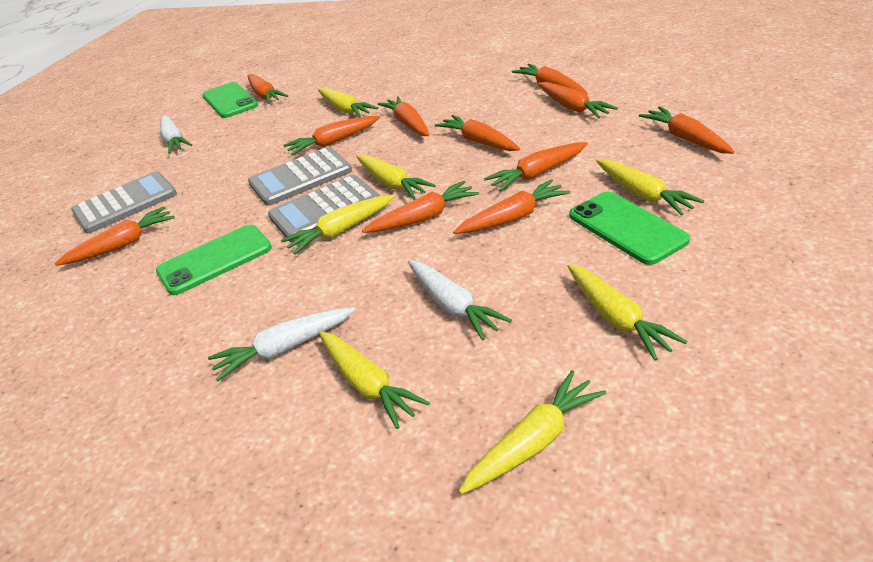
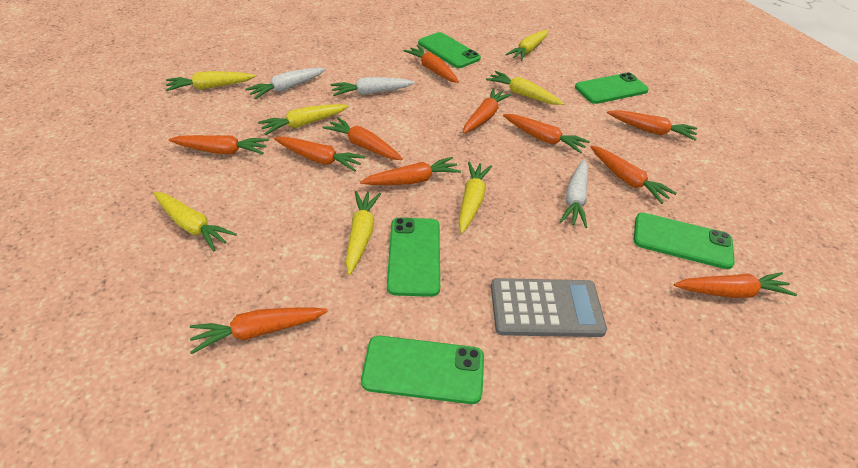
green phone: [156,225,272,295] [202,82,258,118] [570,191,690,265] = 3 -> [361,336,484,404] [387,218,440,297] [418,32,481,68] [575,72,649,104] [634,213,735,269] = 5
grey calculator: [71,171,177,234] [248,147,352,206] [268,175,380,242] = 3 -> [491,278,607,337] = 1

